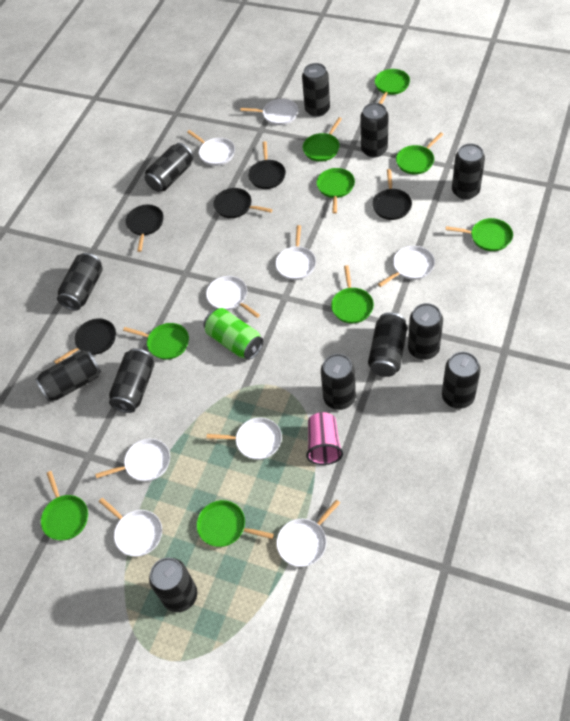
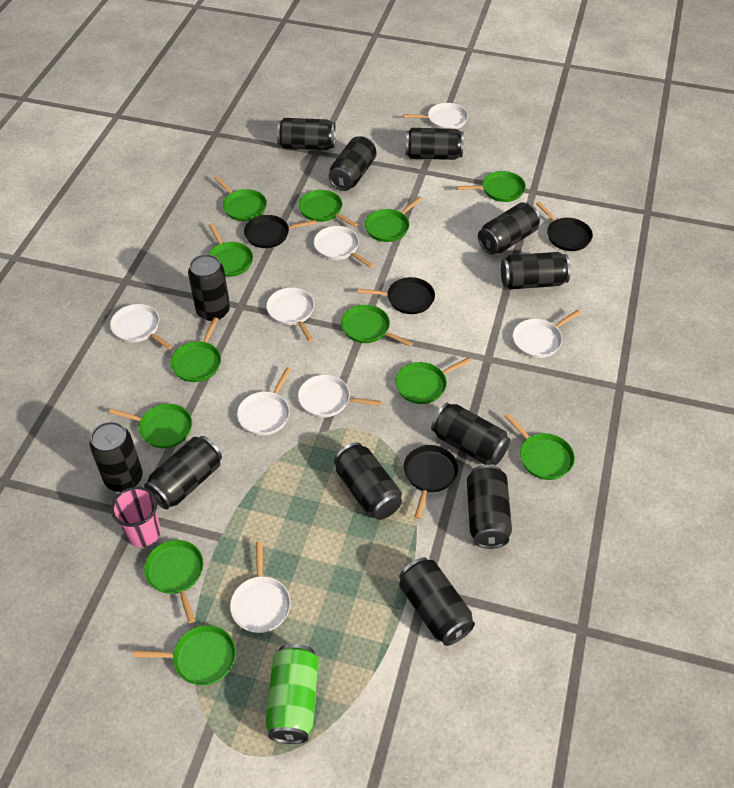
black pan: [54,319,116,364] [125,205,164,252] [213,188,273,218] [248,141,286,189] [372,169,412,220] = 5 -> [244,215,317,248] [358,277,435,314] [404,445,458,519] [536,201,593,251] = 4
green pan: [41,471,88,540] [123,323,189,360] [196,500,274,547] [303,117,342,162] [316,168,355,214] [331,265,374,324] [375,69,410,104] [396,132,443,175] [446,218,513,251] = 9 -> [109,404,192,448] [133,625,236,685] [144,540,203,623] [170,317,221,382] [209,223,253,277] [214,176,267,221] [299,190,358,227] [341,305,413,346] [365,197,422,242] [395,357,472,404] [456,171,526,202] [505,413,575,480] = 12
white pan: [95,439,170,481] [99,498,162,556] [187,130,235,166] [206,276,260,318] [207,418,282,460] [240,99,298,125] [275,225,316,280] [276,500,340,567] [378,246,435,287] = 9 -> [110,304,173,350] [230,542,291,633] [237,367,291,435] [266,288,314,342] [298,375,381,418] [314,226,373,268] [403,103,468,129] [513,310,581,358] = 8

